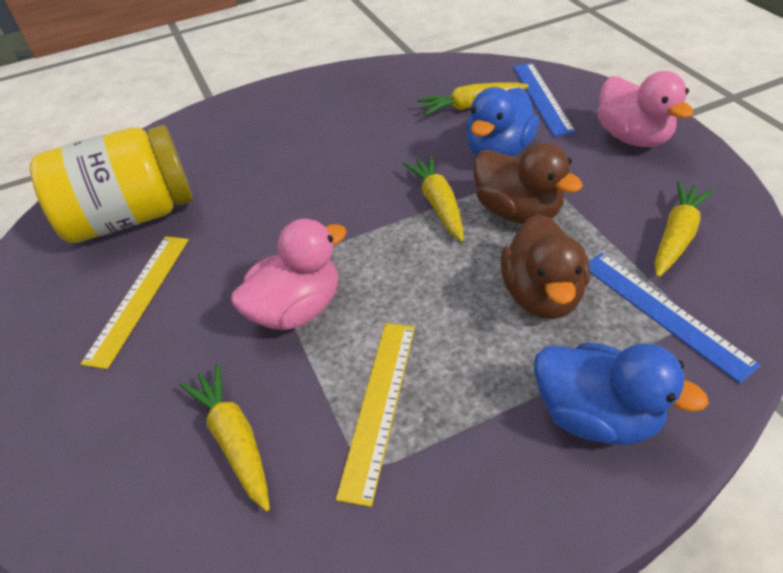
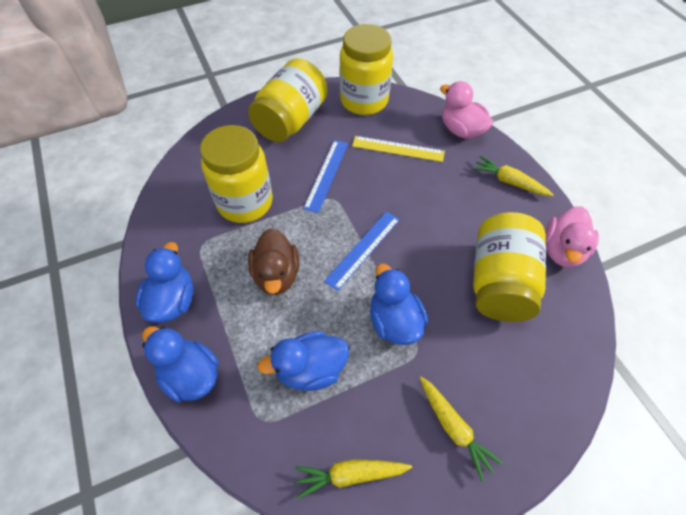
blue duck: [466,87,539,157] [534,343,709,445] = 2 -> [136,242,193,323] [142,326,219,402] [257,331,349,391] [370,264,428,345] = 4
brown duck: [474,142,583,224] [500,214,590,319] = 2 -> [248,228,299,295] = 1
yellow carrot: [179,364,270,511] [402,155,464,241] [417,83,529,116] [654,181,714,277] = 4 -> [295,459,412,499] [420,377,504,481] [472,155,554,196] = 3
yellow jar: [30,125,193,243] = 1 -> [200,125,273,223] [248,58,328,142] [340,24,393,115] [473,212,546,322] = 4
yellow ruler: [81,236,189,369] [336,323,415,507] = 2 -> [352,136,445,162] = 1

